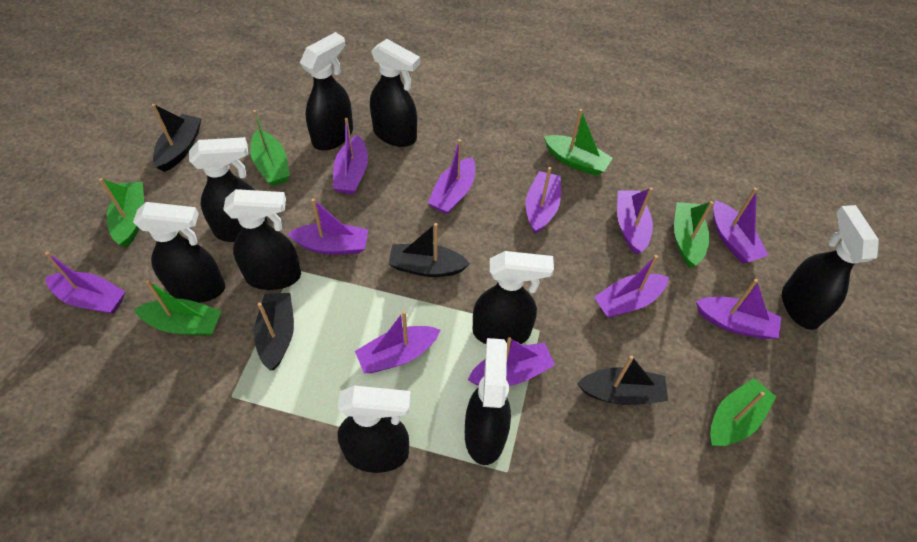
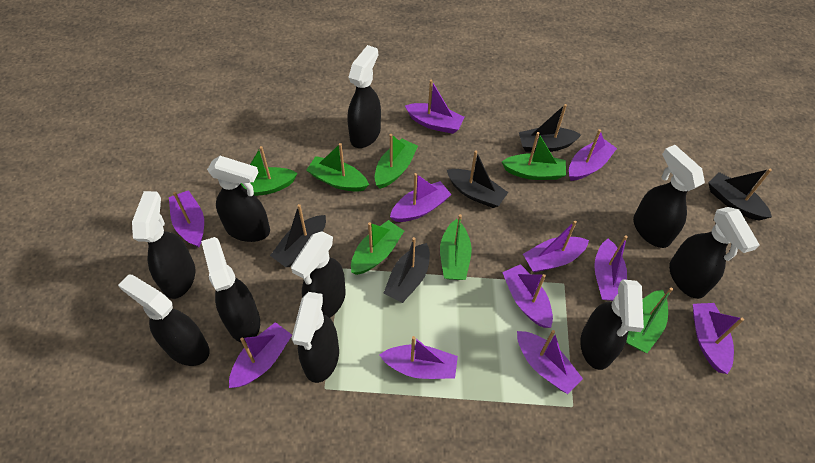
black boat: [152,104,201,172] [254,293,294,371] [388,223,470,277] [577,355,668,405] = 4 -> [270,204,326,267] [383,237,430,303] [447,150,508,208] [519,104,581,152] [708,169,772,221] = 5
black spray bottle: [133,202,225,303] [189,137,268,242] [223,189,301,290] [300,32,353,150] [338,386,411,473] [370,39,420,147] [465,338,511,465] [473,251,554,346] [782,205,879,330] = 9 -> [118,274,210,366] [132,191,195,299] [201,237,260,343] [207,156,270,242] [291,231,346,318] [292,292,339,383] [347,45,381,148] [580,279,644,370] [633,145,705,248] [669,207,760,299] = 10
green boat: [99,178,144,247] [134,280,222,336] [250,110,290,186] [544,109,613,176] [674,201,714,268] [710,378,776,446] = 6 -> [241,146,298,196] [307,143,369,192] [351,220,404,275] [375,134,418,189] [440,214,472,280] [502,132,566,180] [626,287,673,353] = 7

